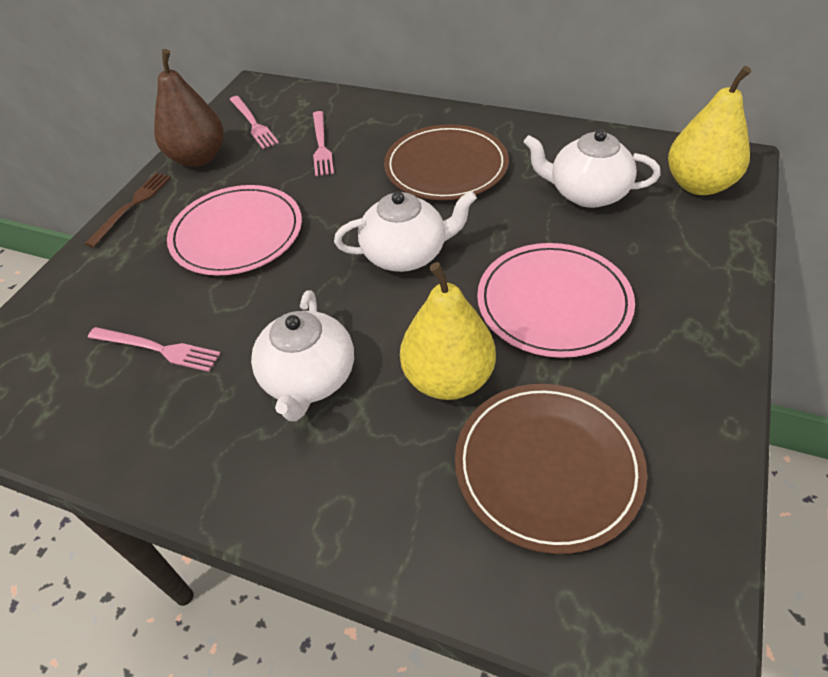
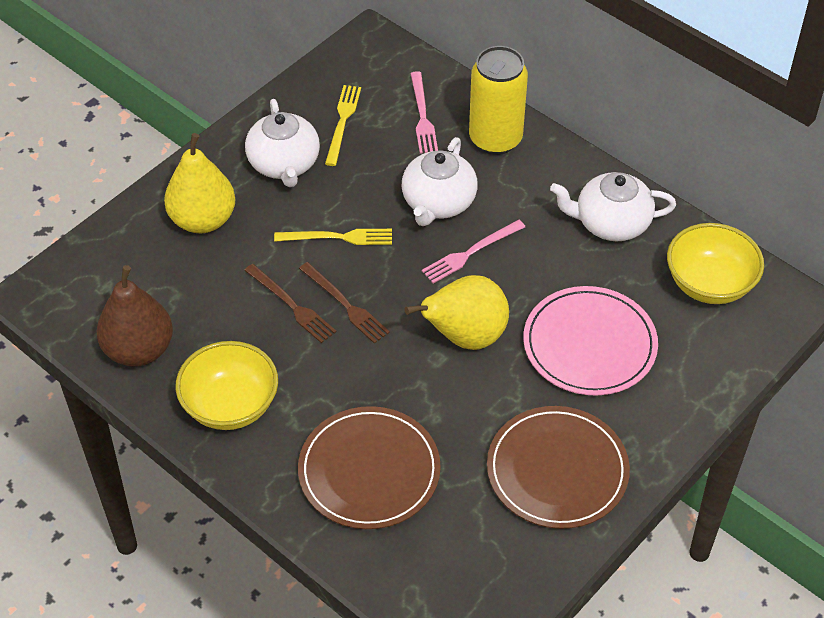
brown fork: [85,173,171,247] = 1 -> [244,264,336,343] [299,262,390,344] = 2
pink fork: [88,327,221,372] [229,96,279,149] [313,111,334,176] = 3 -> [410,71,438,154] [422,220,525,284] = 2
pink plate: [167,185,302,276] [477,243,635,358] = 2 -> [523,286,658,396] = 1
yellow bowl: none = 0 -> [176,341,278,430] [667,223,764,304] = 2
yellow can: none = 0 -> [469,46,528,155] = 1
yellow fork: none = 0 -> [274,229,392,245] [325,85,361,166] = 2

